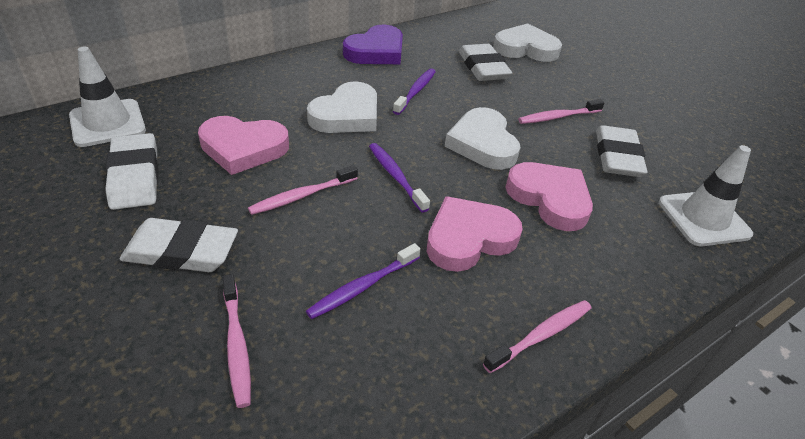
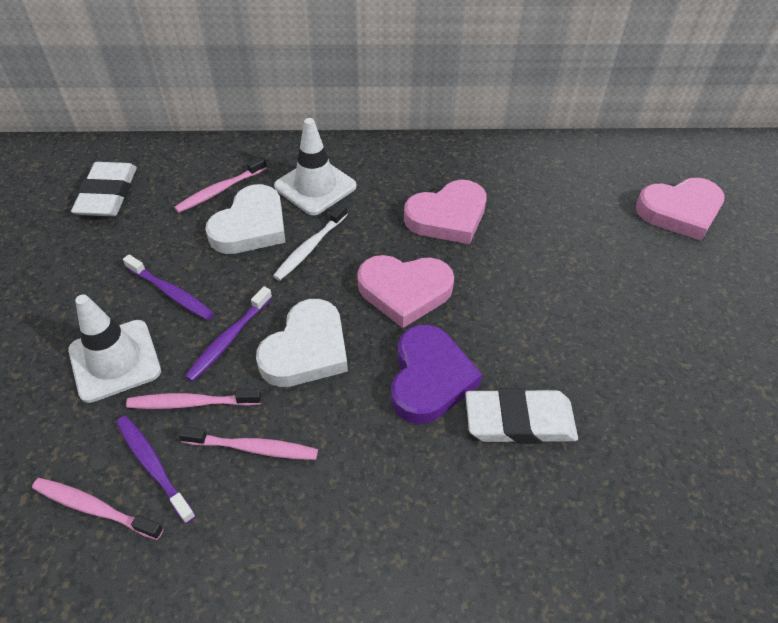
white eraser: [105,133,158,210] [120,218,238,272] [459,44,512,81] [596,125,648,177] = 4 -> [71,162,137,216] [465,388,578,444] = 2
white heart: [307,81,377,133] [445,107,521,170] [493,23,562,62] = 3 -> [205,184,285,254] [256,299,348,387] = 2
white toothbrush: none = 0 -> [273,204,348,281] = 1

